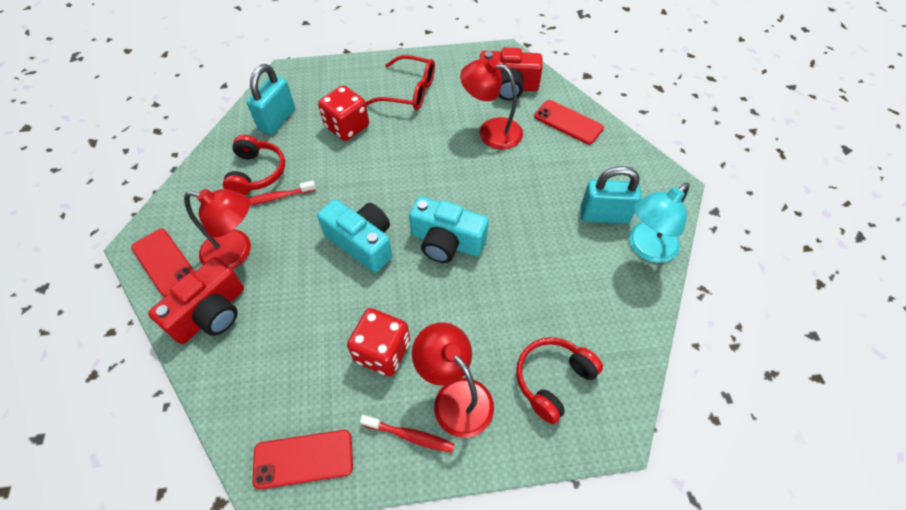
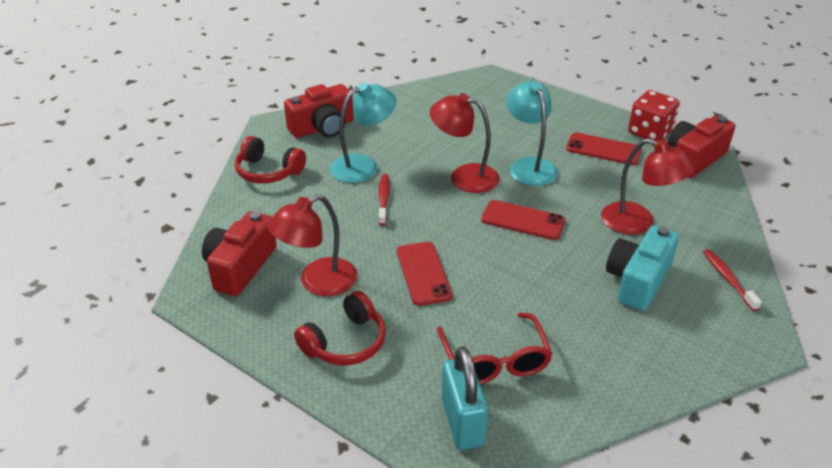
red camera: [148,257,244,344] [480,47,543,101] = 2 -> [202,211,277,296] [284,84,354,138] [668,115,735,178] = 3
red dice: [318,85,369,141] [347,308,410,376] = 2 -> [628,90,680,142] = 1
turquoise camera: [317,199,392,273] [409,196,488,263] = 2 -> [606,225,679,311] = 1
turquoise lamp: [629,183,690,263] = 1 -> [330,83,396,183] [506,81,558,186] = 2
turquoise padlock: [247,64,295,135] [580,166,642,224] = 2 -> [442,346,488,450] = 1

